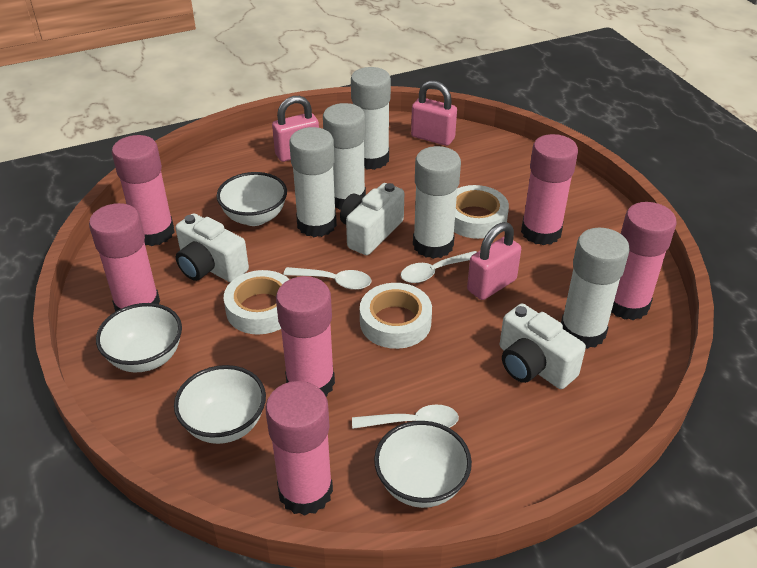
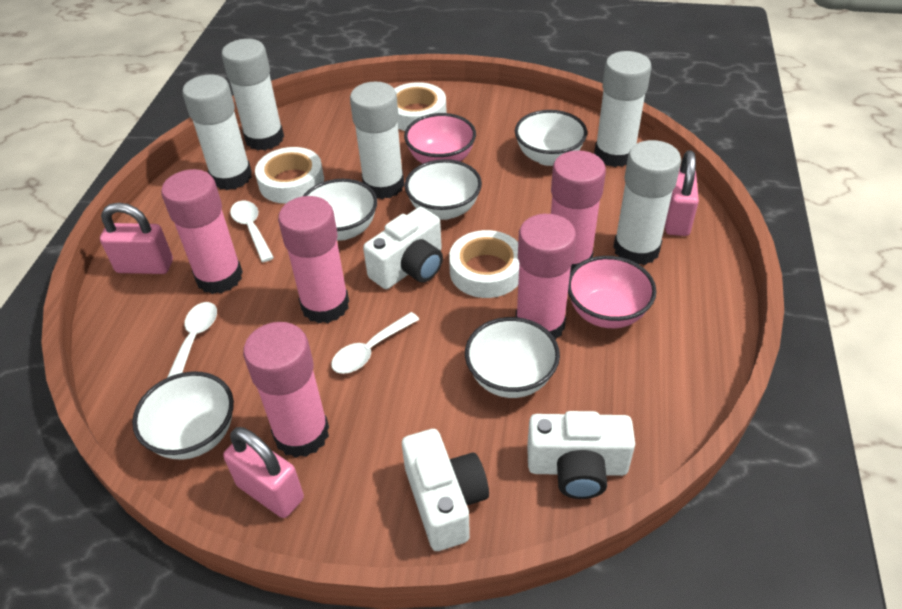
pink bowl: none = 0 -> [404,113,476,163] [568,256,657,328] = 2
pink glue stick: [89,203,160,312] [112,135,175,246] [265,381,333,516] [276,276,335,397] [521,134,578,245] [611,202,677,320] = 6 -> [161,169,243,294] [243,322,329,458] [278,196,349,324] [516,214,576,340] [551,150,606,272] = 5
white bowl: [96,303,182,372] [174,365,266,444] [216,172,287,226] [374,421,472,508] = 4 -> [132,372,234,460] [303,179,377,241] [405,159,482,220] [465,317,560,398] [515,110,587,166] = 5

